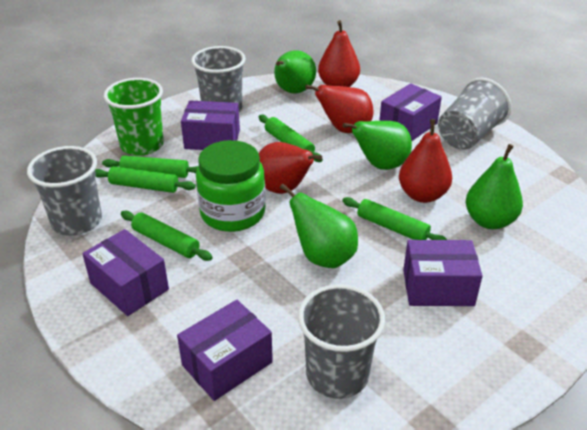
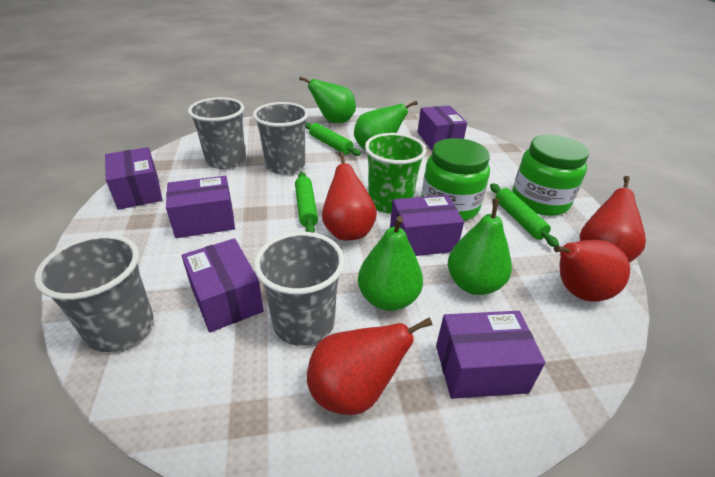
green jar: [196,140,266,232] = 1 -> [421,138,490,221] [512,135,589,216] = 2
green rolling pin: [95,166,196,193] [102,156,198,178] [121,211,213,261] [259,115,323,162] [342,197,447,240] = 5 -> [295,172,318,233] [305,122,361,156] [490,183,559,247] = 3
purple box: [82,229,169,316] [177,300,273,401] [181,101,240,150] [379,83,442,141] [403,240,483,306] = 5 -> [105,147,162,210] [166,176,235,238] [181,238,264,332] [390,195,464,256] [418,106,467,151] [436,311,545,399] = 6

